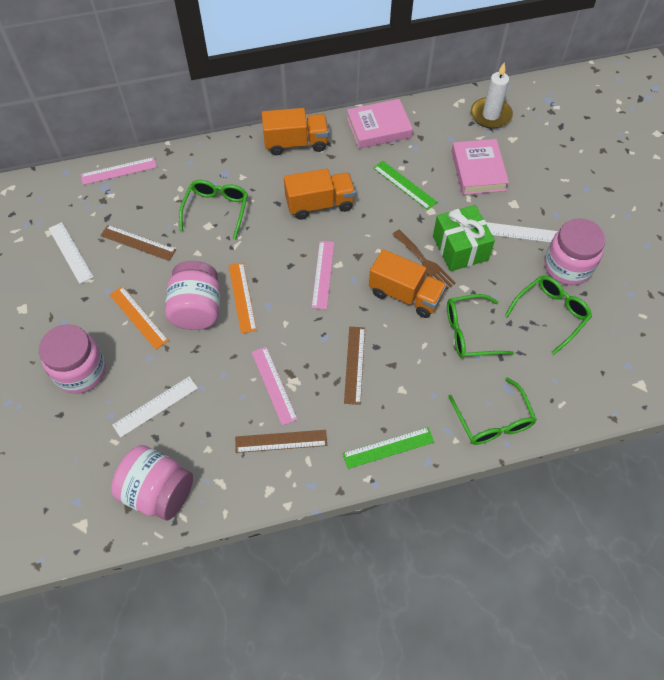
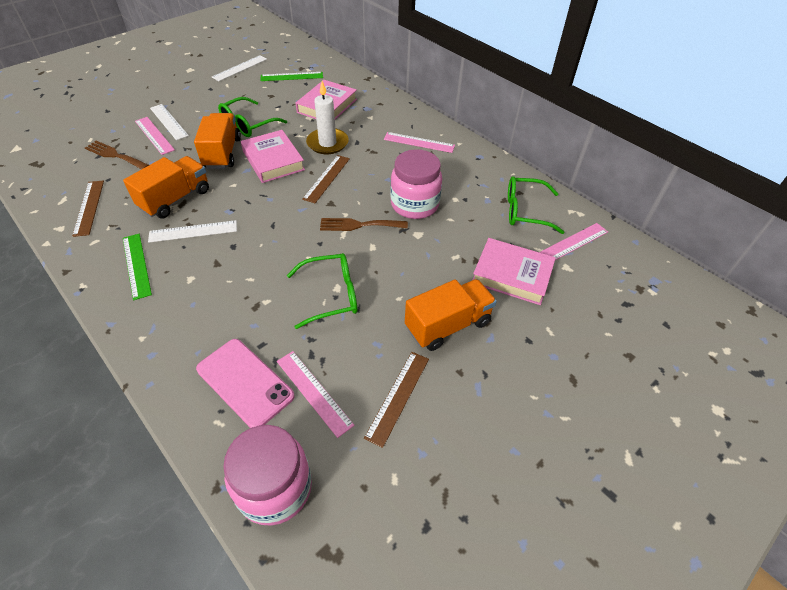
brown fork: [392,230,456,291] = 1 -> [85,141,149,169] [320,218,408,231] = 2
green gift: [433,205,495,271] = 1 -> none = 0
green glasses: [179,180,248,240] [447,294,514,358] [448,378,537,445] [505,276,592,354] = 4 -> [218,97,287,137] [287,253,357,329] [508,176,565,234] = 3
orange ruler: [110,286,169,350] [229,262,257,334] = 2 -> none = 0
pink book: [347,99,413,149] [452,139,509,195] = 2 -> [241,130,305,183] [296,80,357,120] [473,238,556,305] = 3
pink jar: [39,324,106,394] [111,445,193,520] [165,261,220,330] [545,218,606,285] = 4 -> [223,425,312,525] [390,149,442,219] = 2
pink phone: none = 0 -> [196,339,295,428] = 1
pink ruler: [81,157,157,185] [251,347,298,426] [312,241,334,309] = 3 -> [135,117,175,155] [277,351,354,438] [384,132,455,153] [539,223,608,260] = 4

